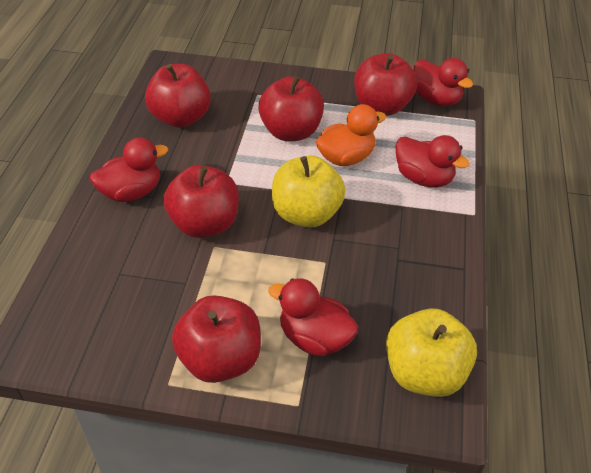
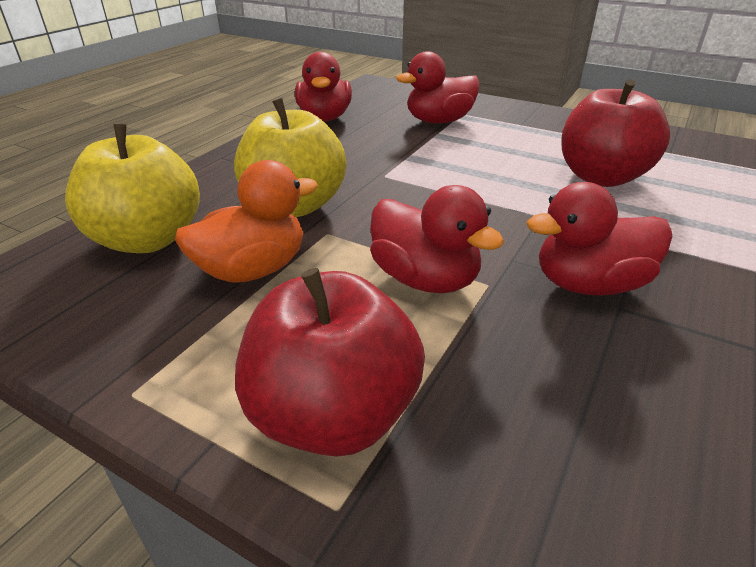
red apple: [145,64,211,128] [164,165,239,238] [172,295,261,383] [258,76,324,141] [354,53,417,116] = 5 -> [235,268,425,457] [561,79,670,187] = 2

